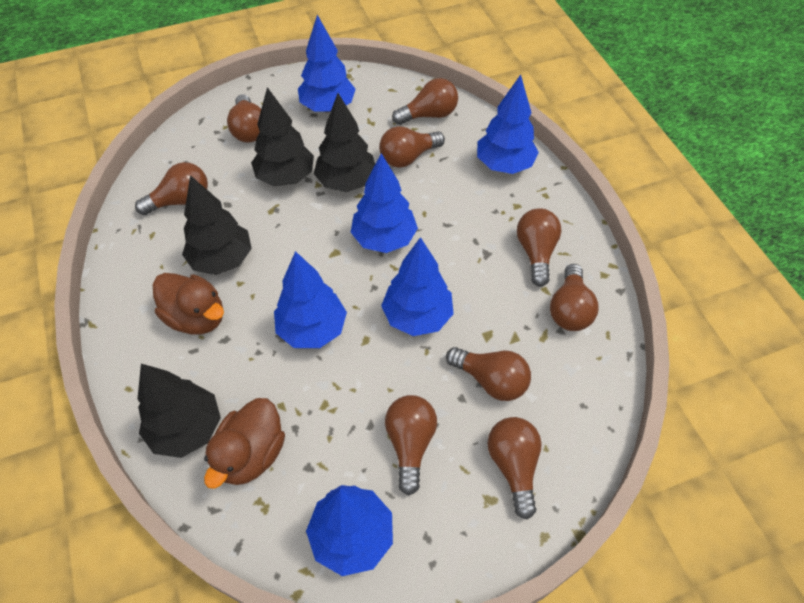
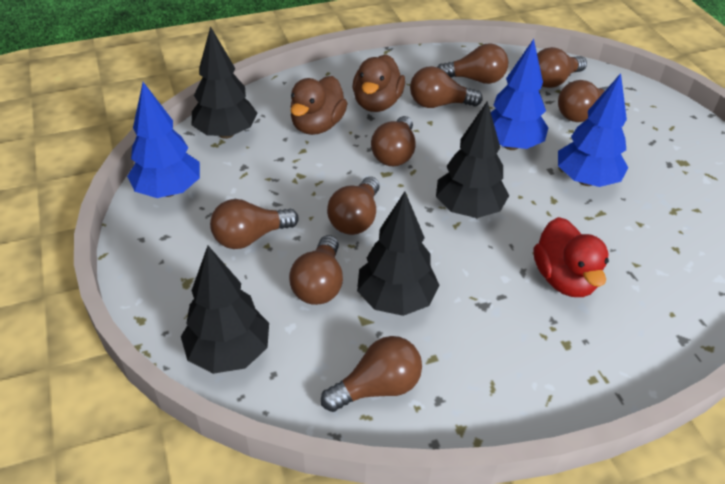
blue tree: [274,251,347,348] [298,15,356,112] [306,485,393,576] [351,153,418,253] [381,237,454,336] [477,75,539,174] = 6 -> [127,82,200,198] [491,39,549,150] [558,73,628,187] = 3
red duck: none = 0 -> [534,217,609,297] = 1

